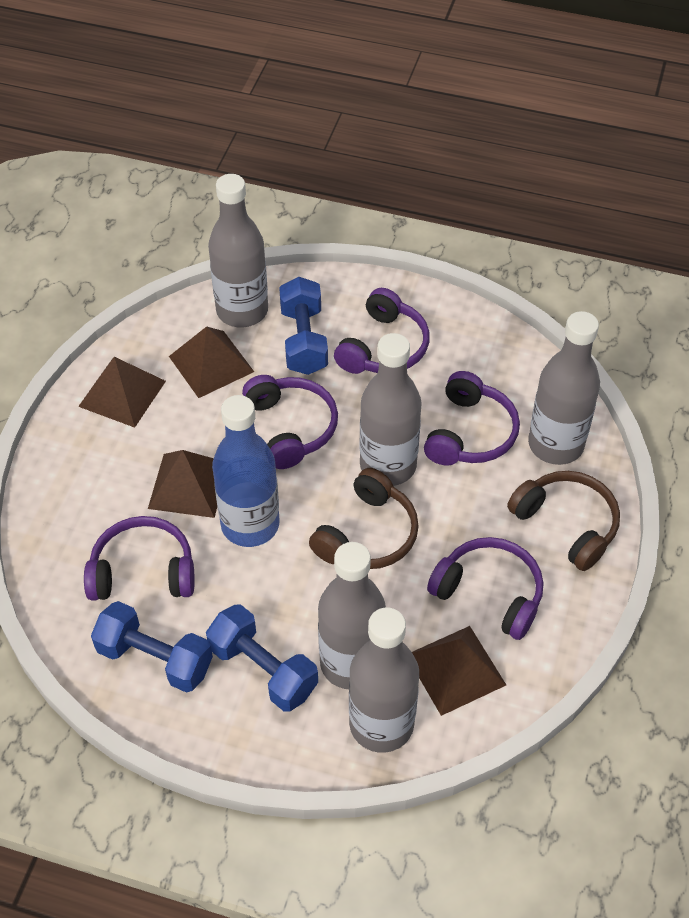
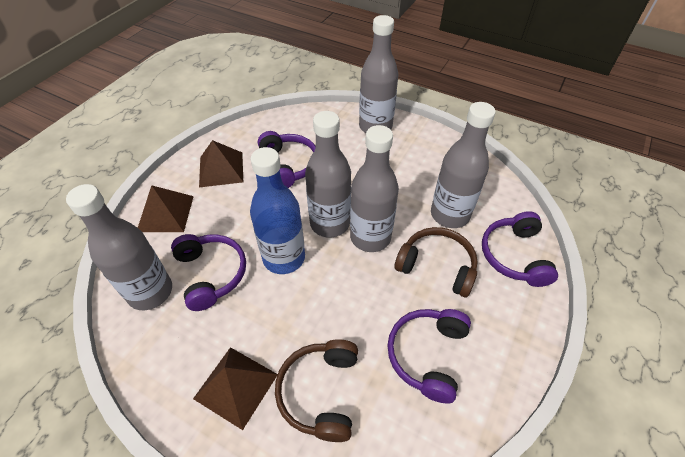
blue dumbbell: [91,601,213,693] [206,604,318,712] [279,277,328,375] = 3 -> none = 0
brown pyramid: [78,357,166,428] [148,450,217,518] [169,327,254,398] [412,626,506,716] = 4 -> [138,185,194,232] [193,347,278,430] [199,140,243,188] = 3
purple headphones: [84,516,195,601] [242,375,338,469] [334,288,430,374] [424,371,520,465] [427,537,543,640] = 5 -> [171,234,246,311] [258,131,316,188] [387,309,471,403] [482,211,558,287] = 4

